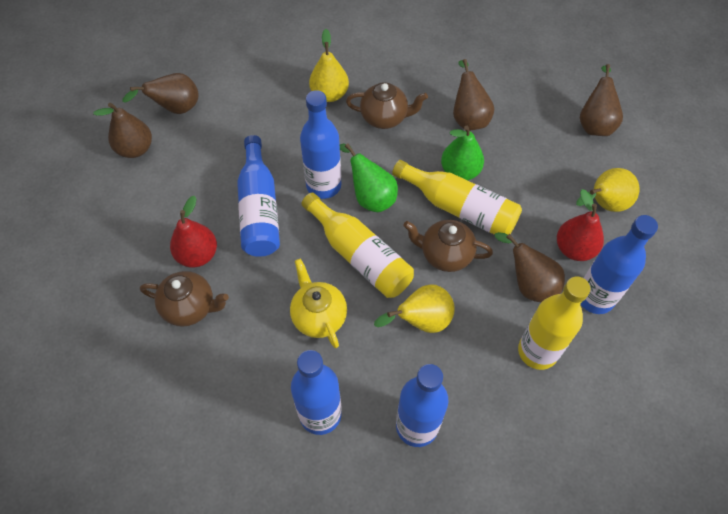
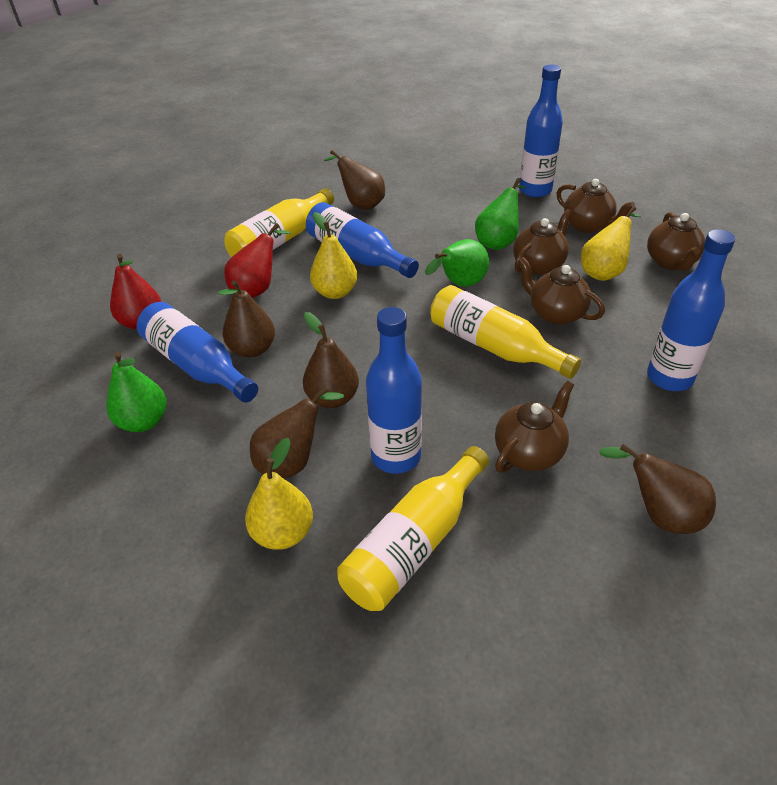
brown teapot: [140,271,229,327] [346,82,428,129] [403,220,493,272] = 3 -> [495,381,574,473] [513,209,572,275] [518,257,605,325] [557,179,635,233] [647,212,705,270] = 5
green pear: [340,143,398,212] [441,126,484,180] = 2 -> [106,351,167,432] [425,239,489,287] [475,178,526,250] = 3
yellow teapot: [290,259,347,348] = 1 -> none = 0

